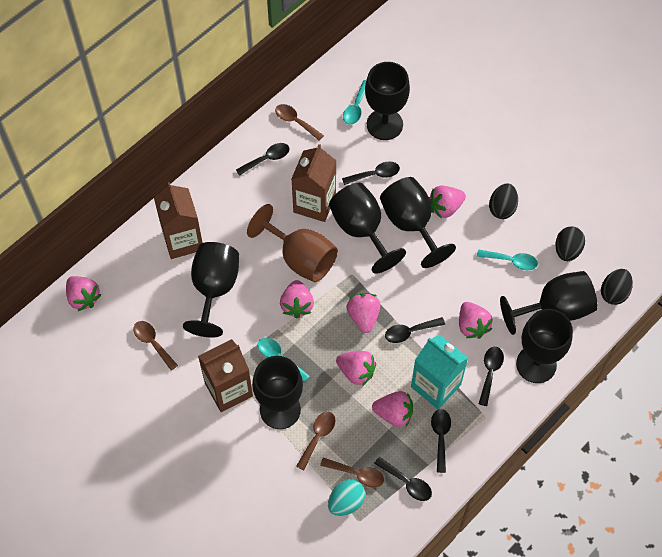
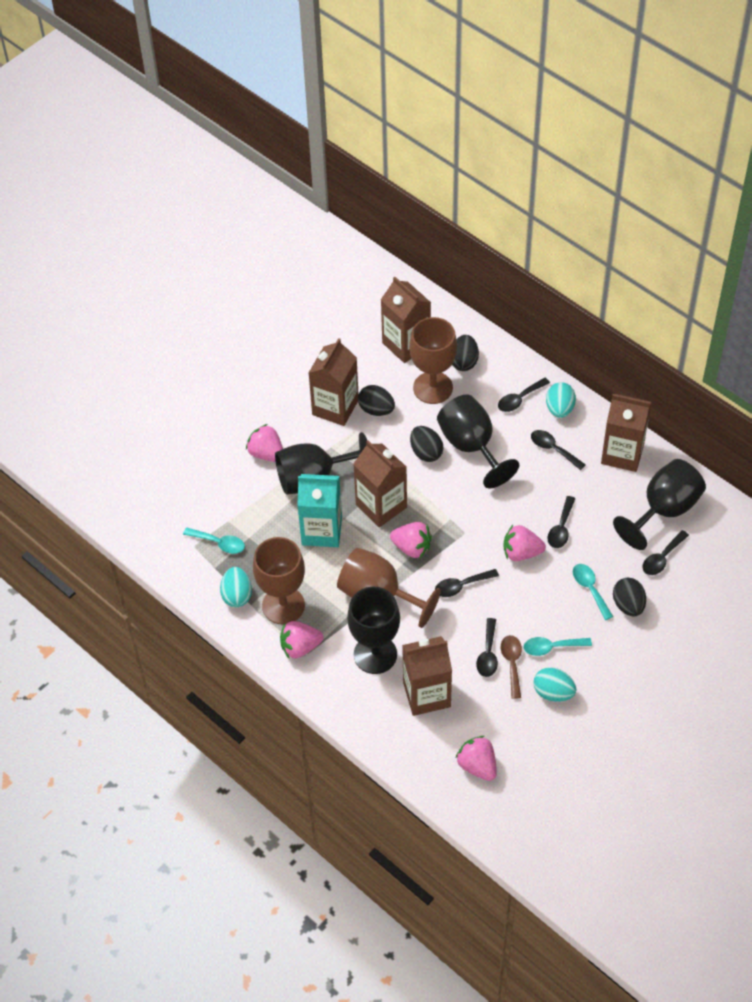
black egg: [489,184,518,219] [555,226,585,261] [601,269,633,305] = 3 -> [358,385,395,416] [410,426,443,462] [452,335,479,371] [613,578,646,617] = 4
black goblet: [183,242,239,338] [252,356,303,429] [329,183,406,274] [365,62,410,140] [380,177,456,268] [500,271,597,335] [516,309,573,383] = 7 -> [275,432,367,495] [347,587,400,674] [437,395,519,488] [613,459,706,550] = 4
brown carton: [154,182,203,259] [198,339,253,412] [292,144,336,222] = 3 -> [309,338,359,426] [353,440,407,527] [381,276,431,363] [402,636,452,716] [601,394,651,472] = 5
brown goblet: [247,204,338,282] = 1 -> [253,537,305,624] [337,548,441,628] [409,317,457,404] = 3
brown spoon: [134,321,178,371] [275,104,324,141] [296,412,335,470] [320,458,384,488] = 4 -> [501,635,522,699] = 1
pink strawberry: [66,276,101,311] [280,280,314,318] [336,351,376,386] [346,293,381,333] [372,391,413,427] [429,186,466,219] [459,302,493,339] = 7 -> [246,424,283,462] [280,621,324,659] [390,522,432,558] [456,736,497,781] [503,525,546,561] = 5
turquoise egg: [328,479,365,516] = 1 -> [220,567,252,607] [534,667,577,702] [546,382,576,418] = 3

